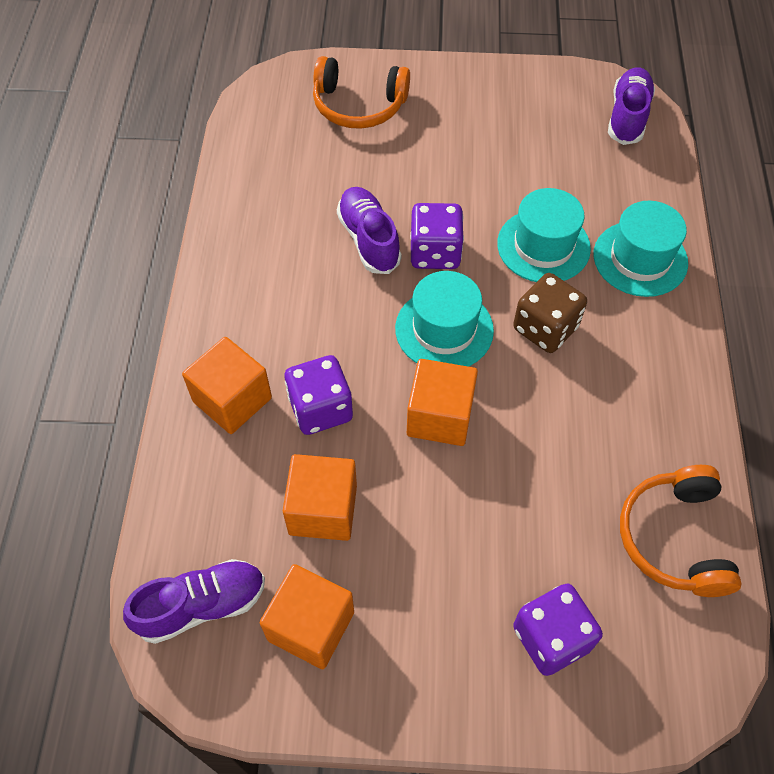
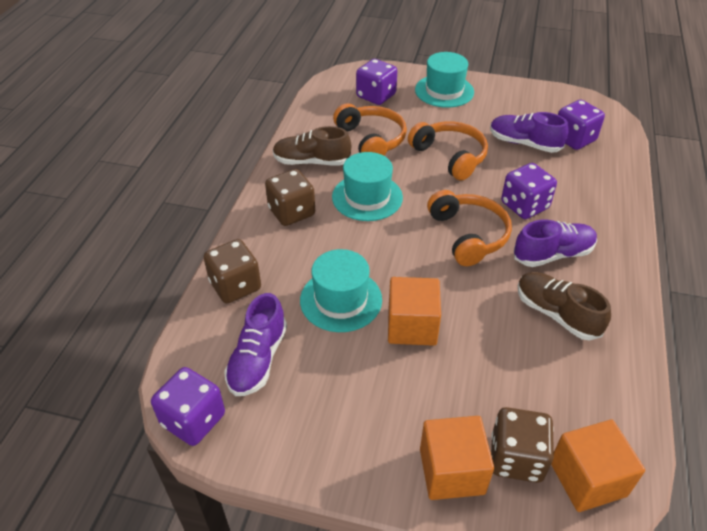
brown dice: [513,273,587,353] = 1 -> [204,239,261,303] [265,169,315,226] [491,407,554,483] = 3
brown shoe: none = 0 -> [273,126,351,166] [518,272,611,341] = 2
orange cube: [182,337,272,434] [260,564,354,669] [283,454,357,541] [407,359,478,446] = 4 -> [388,277,441,346] [420,416,494,500] [551,420,645,512] = 3
orange headphones: [313,56,410,129] [620,465,741,597] = 2 -> [333,103,407,156] [408,121,488,181] [427,190,512,266] = 3
purple dice: [285,355,353,435] [410,203,464,269] [513,583,603,676] = 3 -> [151,367,225,446] [356,59,397,105] [501,163,557,219] [558,100,605,150] = 4

